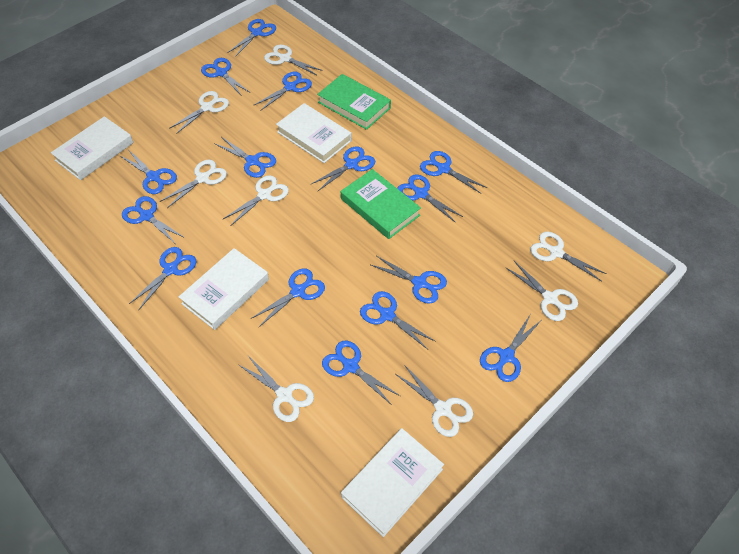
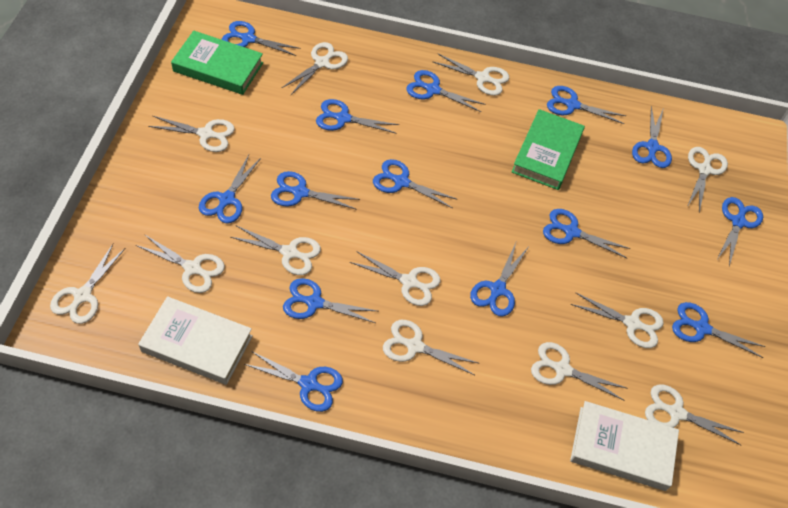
blue scissors: [119,149,177,194] [122,196,185,243] [129,247,196,311] [201,58,249,96] [214,137,276,178] [227,19,276,57] [251,269,325,327] [254,72,312,111] [311,147,375,191] [322,341,400,405] [360,291,436,349] [371,256,447,304] [397,174,463,223] [420,151,487,194] [480,315,541,382] = 15 -> [199,155,261,223] [222,21,301,56] [244,351,343,412] [271,171,360,210] [283,278,377,323] [316,99,399,134] [373,159,458,208] [406,70,486,112] [470,243,528,317] [543,209,631,258] [547,86,626,124] [632,106,672,168] [672,302,766,358] [717,197,763,266] = 14
white book: [51,116,134,180] [179,248,269,330] [276,103,352,163] [341,428,444,537] = 4 -> [138,296,253,385] [570,401,679,491] = 2
white scissors: [160,160,227,208] [169,91,229,134] [223,175,289,226] [239,356,314,422] [264,45,323,75] [396,366,473,437] [505,261,578,321] [530,232,607,282] = 8 -> [50,243,125,324] [136,234,225,293] [148,116,235,152] [231,226,321,275] [282,42,348,95] [350,251,440,306] [383,320,478,375] [432,53,509,96] [531,342,628,401] [571,292,664,348] [645,384,744,446] [687,147,728,213] = 12

